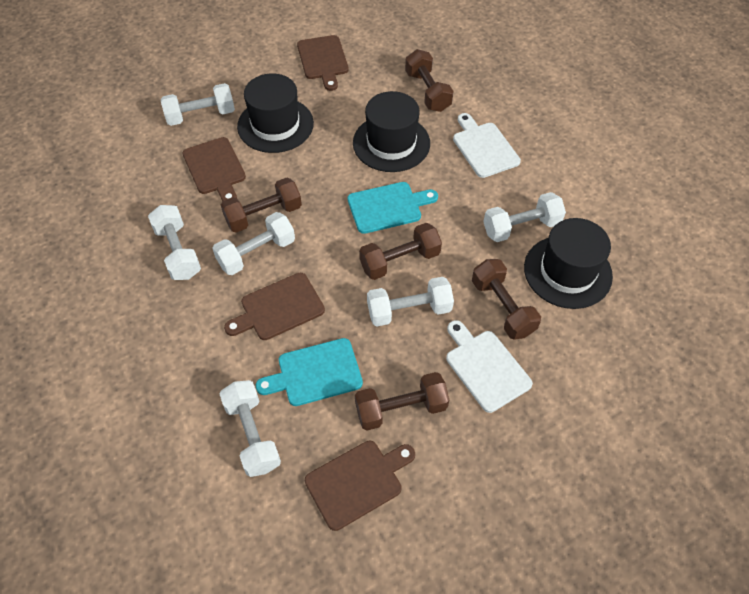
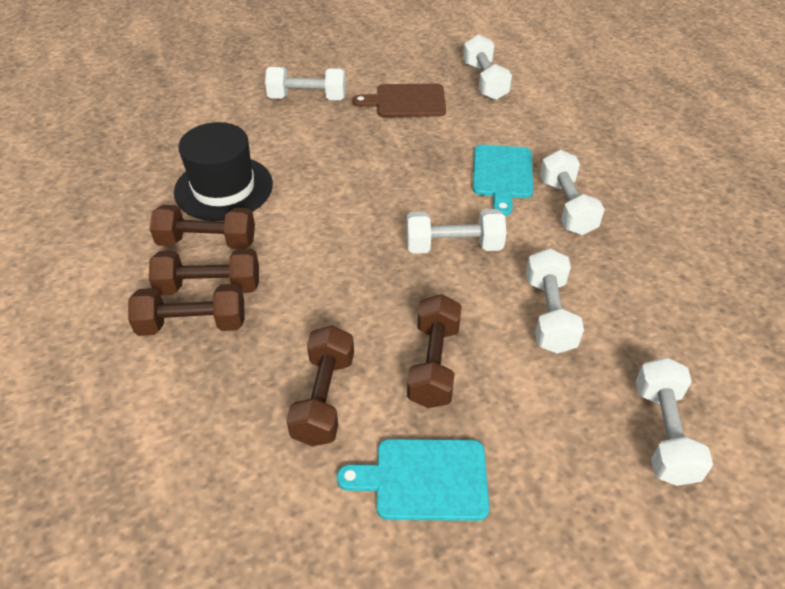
black hat: [237,74,314,153] [353,91,430,172] [524,218,613,309] = 3 -> [174,122,273,221] = 1
brown cutting board: [183,137,246,201] [224,273,325,340] [297,35,349,91] [305,441,415,531] = 4 -> [352,84,446,117] = 1
white cutting board: [446,320,533,413] [453,113,521,178] = 2 -> none = 0

